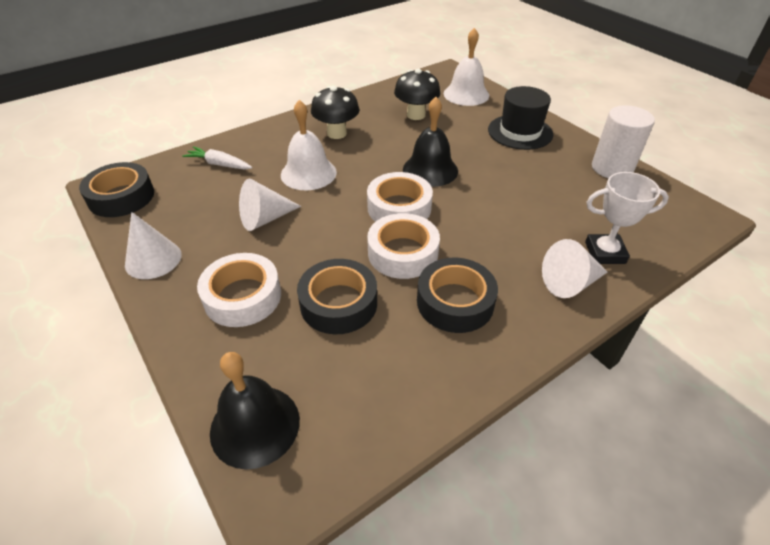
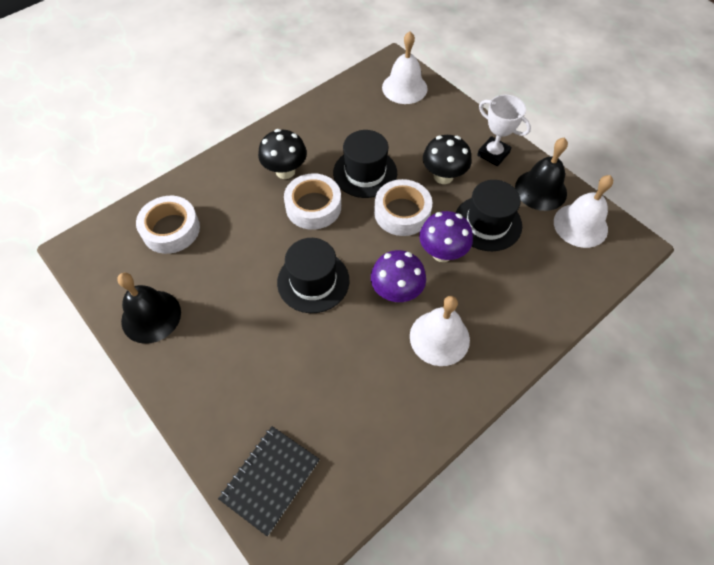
black hat: [488,86,553,150] = 1 -> [277,238,350,313] [333,130,397,198] [455,180,522,251] = 3
black notebook: none = 0 -> [218,426,320,536] = 1
black tape: [79,162,154,217] [297,259,377,334] [417,258,498,333] = 3 -> none = 0
purple mushroom: none = 0 -> [371,250,426,302] [419,211,473,262] = 2
white bell: [281,100,337,190] [444,28,489,106] = 2 -> [382,31,428,104] [410,296,470,366] [554,175,613,248] = 3
white carrot: [182,146,252,170] = 1 -> none = 0
white cone: [125,212,182,279] [239,179,301,231] [542,239,607,298] = 3 -> none = 0
white cylinder: [592,105,655,178] = 1 -> none = 0

